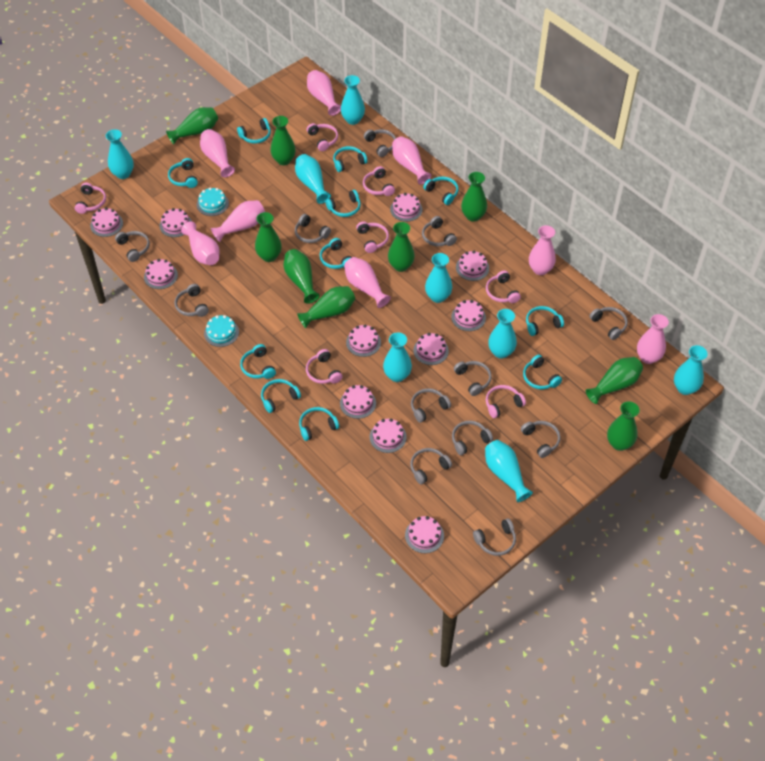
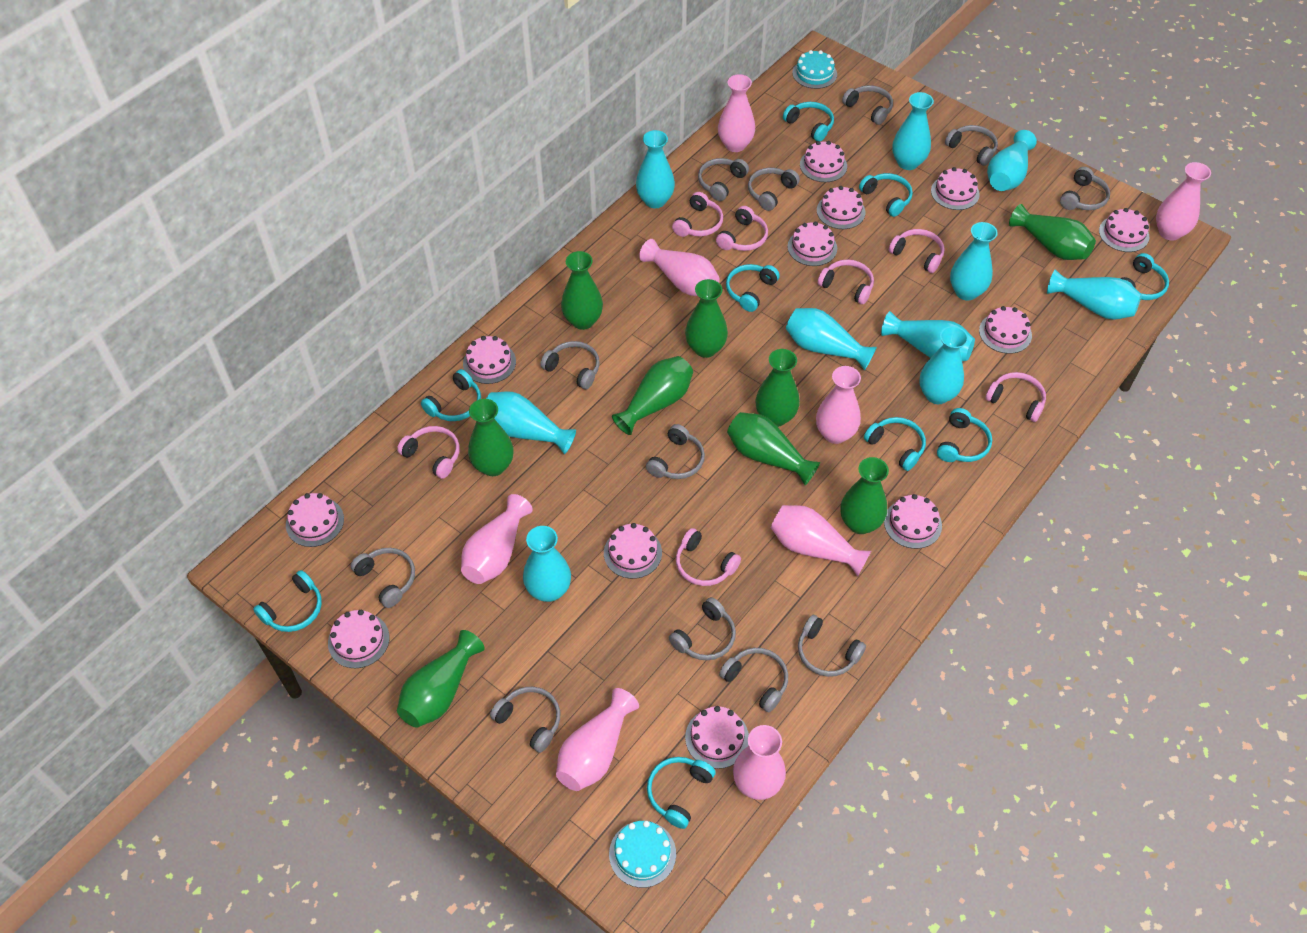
pink cake: [90,208,123,237] [144,259,178,289] [159,208,192,237] [340,385,376,419] [346,325,381,357] [370,418,407,453] [390,193,422,222] [405,516,444,553] [413,333,449,365] [451,300,486,331] [456,251,489,281] = 11 -> [286,493,344,547] [328,610,390,668] [463,336,516,384] [604,523,662,579] [685,706,749,769] [787,222,837,266] [800,141,847,182] [817,186,865,229] [884,494,942,549] [931,167,980,210] [979,306,1032,354] [1099,208,1149,252] = 12
turquoise headphones: [168,158,198,188] [237,118,271,144] [240,344,276,379] [261,379,301,413] [299,407,339,441] [320,238,352,269] [325,190,361,217] [333,146,367,172] [423,176,459,205] [523,355,562,389] [526,306,564,336] = 11 -> [253,570,322,632] [421,369,481,421] [647,757,716,829] [726,264,780,312] [783,102,834,142] [859,173,913,217] [864,417,926,471] [937,408,992,462] [1121,253,1169,300] = 9
turquoise vase: [106,129,134,179] [295,154,331,204] [341,75,365,125] [383,332,412,382] [425,253,452,303] [485,440,533,502] [488,309,517,359] [674,345,708,395] = 8 -> [486,392,576,454] [523,526,571,602] [636,130,675,208] [786,308,877,370] [881,311,975,361] [892,92,934,170] [919,326,968,404] [950,222,998,301] [987,130,1037,191] [1047,269,1142,320] = 10

